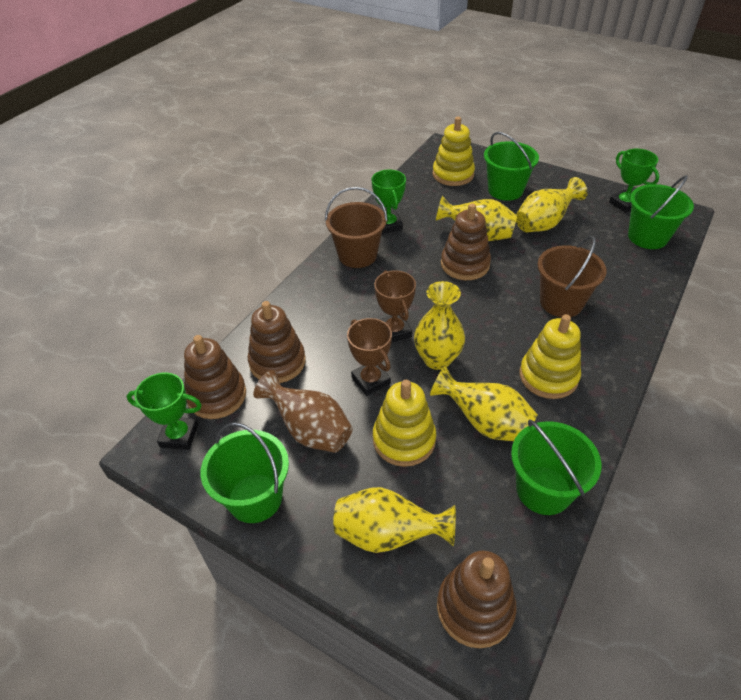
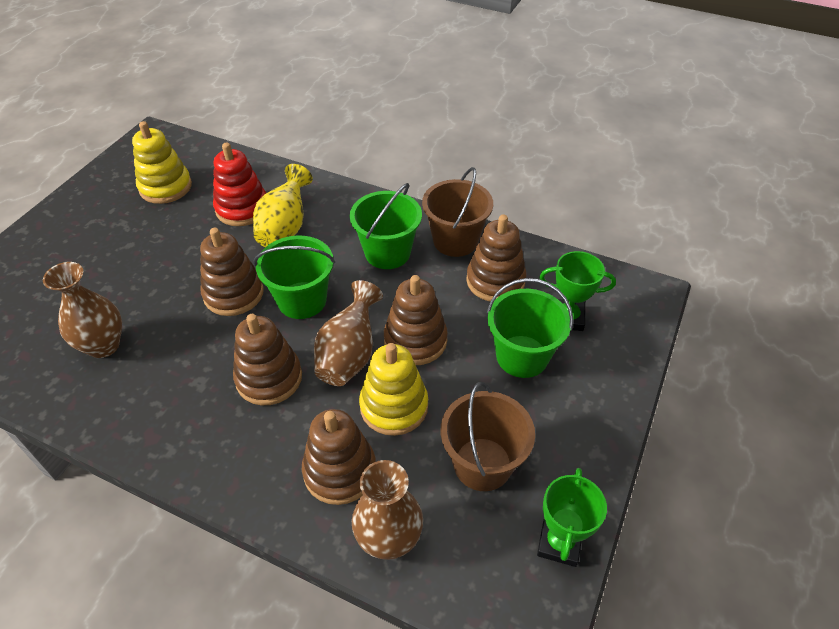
brown stacking toy: [184,335,246,419] [248,301,306,383] [437,551,517,648] [441,203,491,280] = 4 -> [200,228,264,316] [233,314,302,405] [302,409,376,505] [384,275,448,365] [466,214,526,301] = 5
brown trophy: [347,318,392,396] [374,270,416,343] = 2 -> none = 0
brown vase: [253,370,353,453] = 1 -> [43,262,122,358] [314,280,383,386] [352,460,423,560] = 3
green bucket: [201,422,289,523] [484,132,539,201] [511,420,602,515] [628,175,694,249] = 4 -> [254,236,335,319] [350,183,422,269] [487,278,573,378] = 3
green trophy: [127,373,202,450] [371,170,406,234] [609,149,659,213] = 3 -> [537,468,607,567] [539,251,616,331] = 2
red stacking toy: none = 0 -> [213,143,266,226] = 1
yellow stacking toy: [373,380,436,467] [433,117,475,186] [520,314,581,399] = 3 -> [132,121,192,204] [359,343,428,436] = 2
yellow vase: [333,487,456,553] [414,281,465,370] [430,366,538,441] [436,196,517,241] [516,177,588,232] = 5 -> [253,164,313,247] = 1

